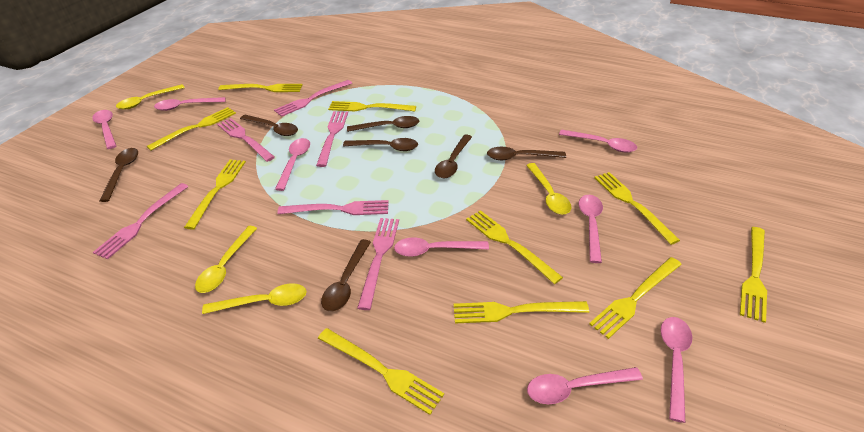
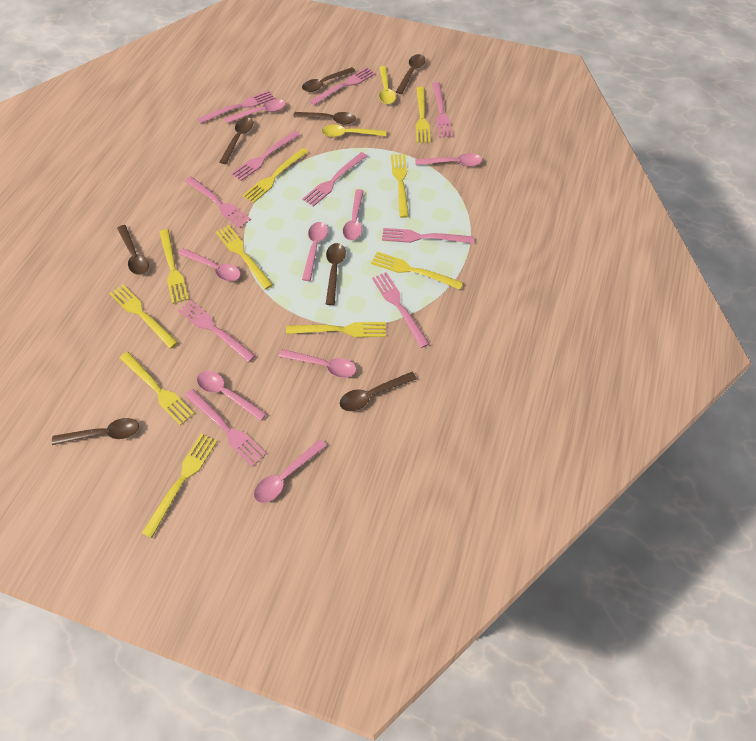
brown spoon: [99,148,138,202] [240,115,298,136] [321,239,371,312] [343,138,418,151] [347,116,419,132] [435,135,472,178] [487,147,566,160] = 7 -> [52,418,139,445] [117,225,149,275] [220,117,253,164] [293,112,356,125] [302,67,356,92] [326,243,346,305] [340,372,417,411] [396,54,426,94] = 8
pink fork: [93,183,189,260] [217,118,275,162] [274,80,352,117] [278,200,389,215] [316,111,348,167] [357,218,399,310] = 6 -> [178,300,256,362] [185,176,251,228] [185,389,266,467] [198,90,275,124] [231,131,300,181] [302,152,367,207] [310,67,375,105] [372,272,430,348] [382,228,474,244] [432,82,453,138] = 10
yellow spoon: [116,84,185,109] [195,226,257,293] [202,283,307,314] [526,163,571,215] = 4 -> [322,125,386,137] [379,66,396,104] = 2

